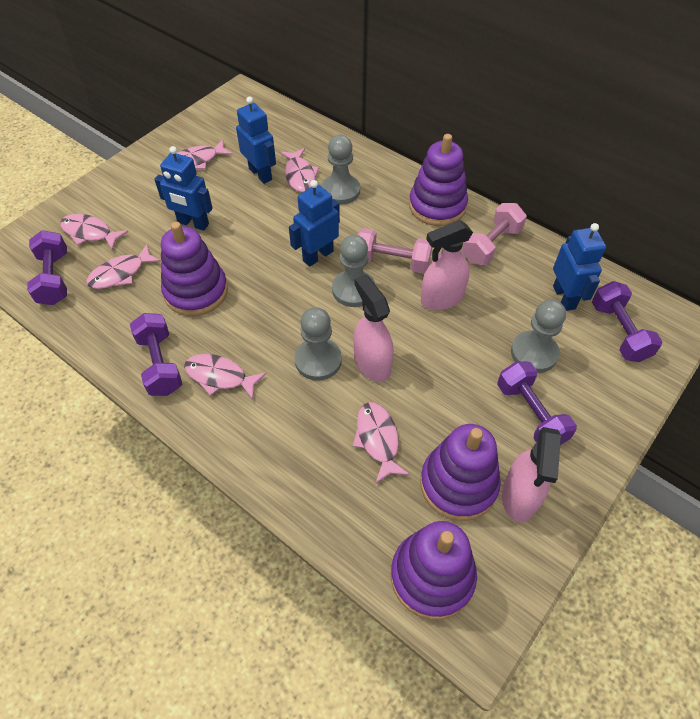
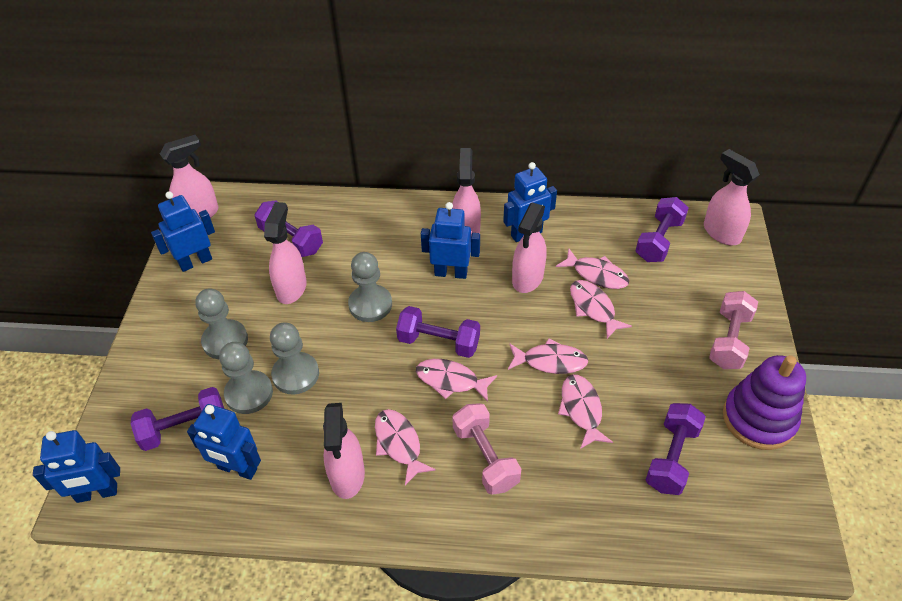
blue robot: [154,146,213,231] [236,96,276,184] [289,180,340,267] [553,223,606,311] = 4 -> [33,430,120,503] [151,192,215,272] [187,404,261,480] [421,202,480,279] [503,162,557,242] = 5
pink spray bottle: [353,275,394,382] [421,220,473,310] [502,427,561,522] = 3 -> [160,135,218,218] [264,202,307,304] [323,403,365,499] [452,148,481,235] [512,202,547,293] [704,149,760,246] = 6
purple dumbbell: [27,230,67,305] [130,313,182,396] [497,361,577,445] [592,281,663,362] = 4 -> [131,387,224,451] [255,200,323,257] [396,306,480,358] [636,197,688,262] [646,403,706,495] = 5
purple stacking toy: [161,222,228,316] [391,521,477,620] [409,134,468,226] [420,424,501,521] = 4 -> [723,355,806,450] = 1

